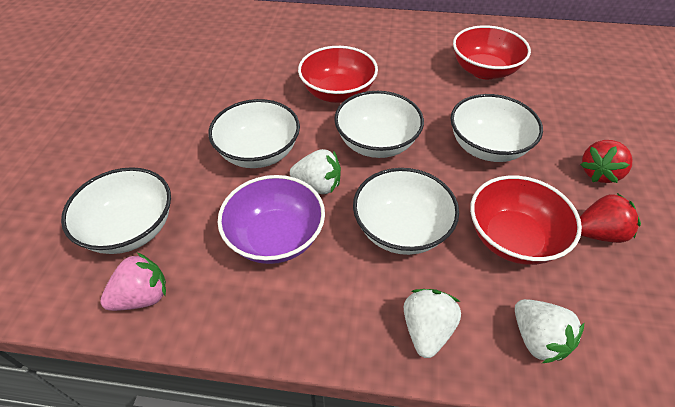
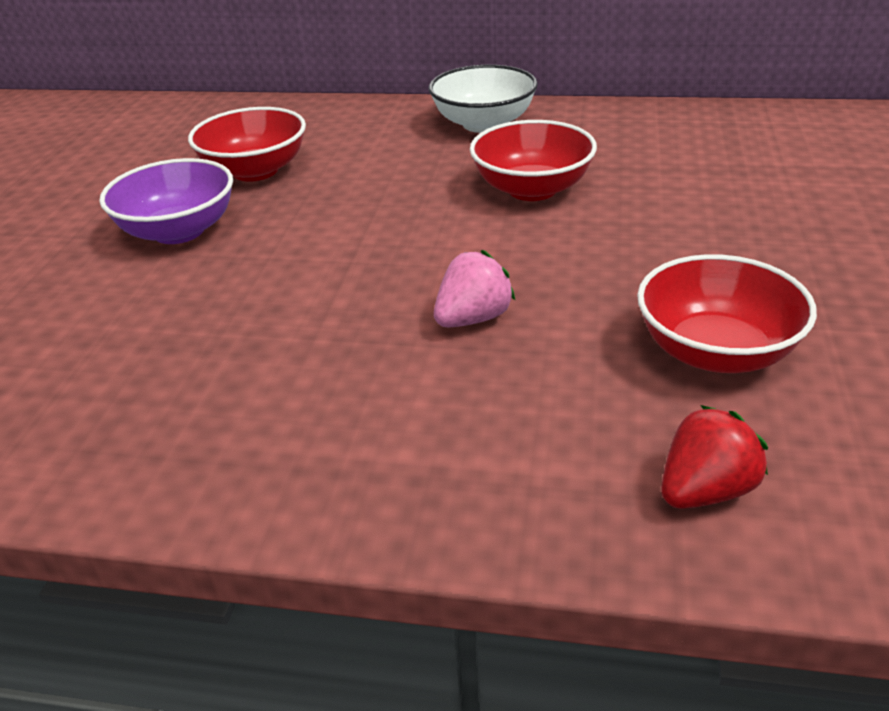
red strawberry: [580,140,632,183] [580,193,641,243] = 2 -> [661,405,768,509] = 1
white bowl: [61,167,171,254] [208,99,300,168] [334,91,424,158] [353,168,459,255] [451,94,543,162] = 5 -> [429,65,538,133] = 1
white strawberry: [290,149,341,194] [404,289,461,358] [515,299,584,363] = 3 -> none = 0

